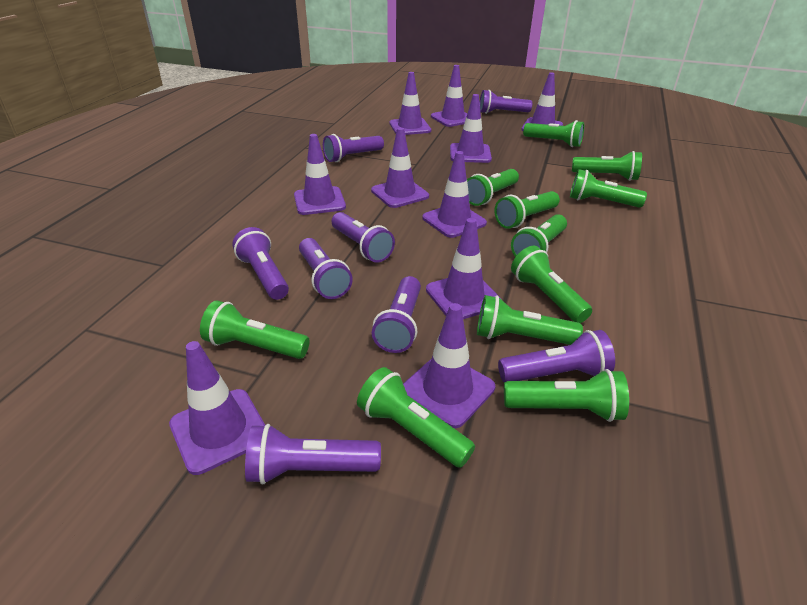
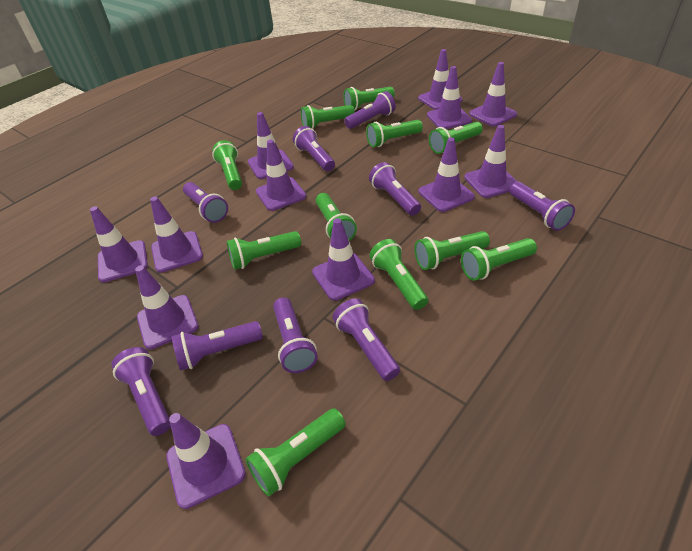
purple flashlight: [232,227,289,300] [245,424,381,484] [299,238,353,299] [323,134,384,162] [332,212,395,263] [372,276,421,353] [480,90,532,114] [498,330,615,382] = 8 -> [111,347,171,436] [172,321,263,371] [183,182,228,223] [273,297,318,373] [293,126,335,171] [333,298,400,381] [344,91,396,129] [369,162,421,216] [509,182,575,231] = 9
purple traffic cone: [169,341,265,475] [294,134,346,215] [371,127,429,208] [390,72,431,135] [403,303,495,428] [422,151,487,238] [426,218,502,319] [431,65,467,127] [450,94,492,163] [522,72,563,131] = 10 -> [90,206,148,282] [135,265,199,349] [150,196,203,273] [166,413,246,509] [248,112,294,179] [256,140,306,211] [312,218,375,301] [418,49,462,110] [418,137,475,212] [427,66,472,129] [464,125,518,198] [469,62,517,126] = 12

